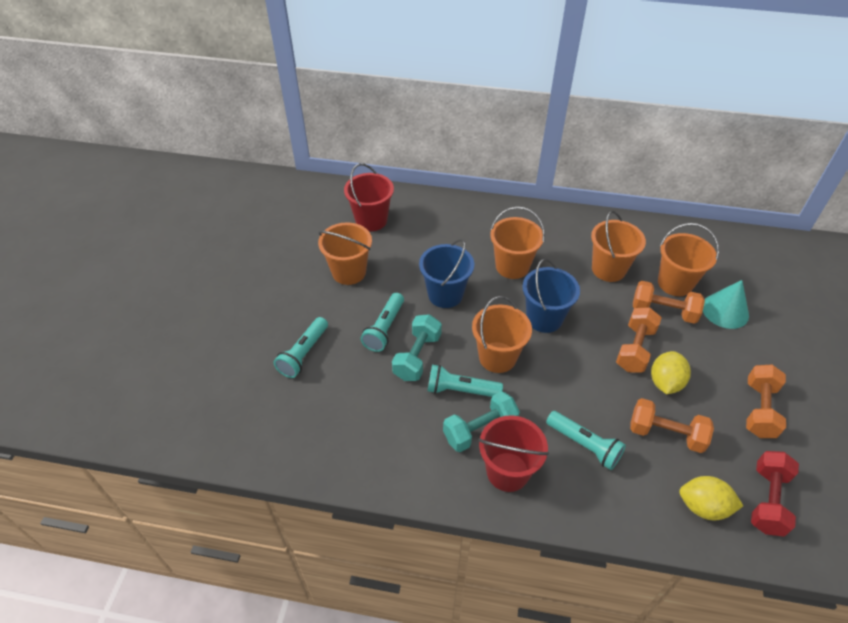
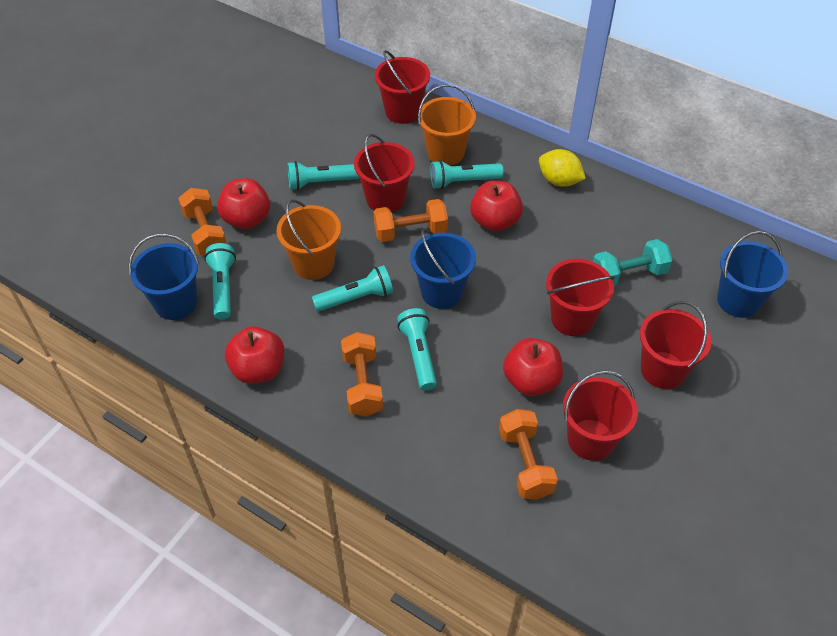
blue bucket: [419,239,474,308] [522,259,580,333] = 2 -> [129,233,199,320] [410,229,476,309] [717,231,788,318] = 3
orange bucket: [318,222,372,285] [472,296,532,373] [490,206,545,279] [591,211,646,282] [658,223,719,296] = 5 -> [277,200,341,280] [418,84,476,166] = 2
red apple: none = 0 -> [217,178,270,229] [225,326,284,384] [470,181,523,232] [503,338,563,396] = 4
red bucket: [344,163,394,231] [478,415,549,492] = 2 -> [354,134,415,212] [375,50,430,124] [546,259,615,336] [563,370,638,461] [640,301,712,389] = 5
red dumbbell: [751,451,799,537] = 1 -> none = 0
turquoise cone: [703,280,749,329] = 1 -> none = 0
turquoise dumbbell: [392,314,442,381] [443,391,520,452] = 2 -> [593,239,672,286] = 1
turquoise flashlight: [274,317,328,378] [361,293,404,352] [427,365,503,397] [546,411,626,470] = 4 -> [204,243,236,320] [288,161,360,190] [312,265,393,311] [397,308,437,391] [430,160,504,189] = 5
yellow lemon: [651,351,691,394] [679,476,743,520] = 2 -> [539,149,586,187] = 1

